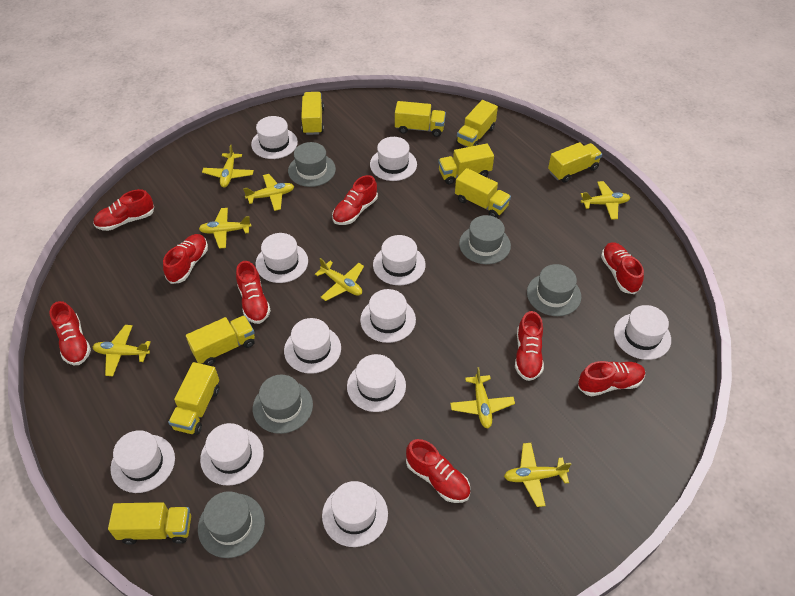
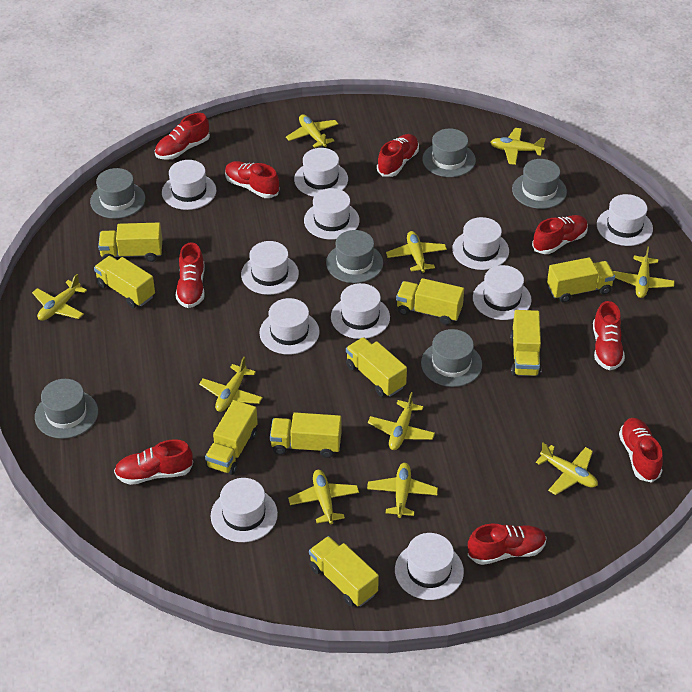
grey hat: [198,491,265,558] [253,375,313,434] [288,142,336,187] [459,215,511,264] [527,264,582,316] = 5 -> [35,379,98,439] [90,168,145,219] [326,230,383,283] [421,329,482,387] [422,128,476,177] [512,159,567,209] = 6
yellow plane: [93,325,151,376] [199,208,251,249] [202,144,254,187] [243,174,294,211] [315,258,364,301] [450,367,515,428] [504,443,571,507] [581,181,631,220] = 8 -> [32,274,87,321] [199,357,263,412] [286,114,338,148] [288,470,359,524] [367,463,438,518] [368,392,435,450] [386,231,447,273] [490,128,546,165] [536,443,598,495] [613,247,675,298] = 10

